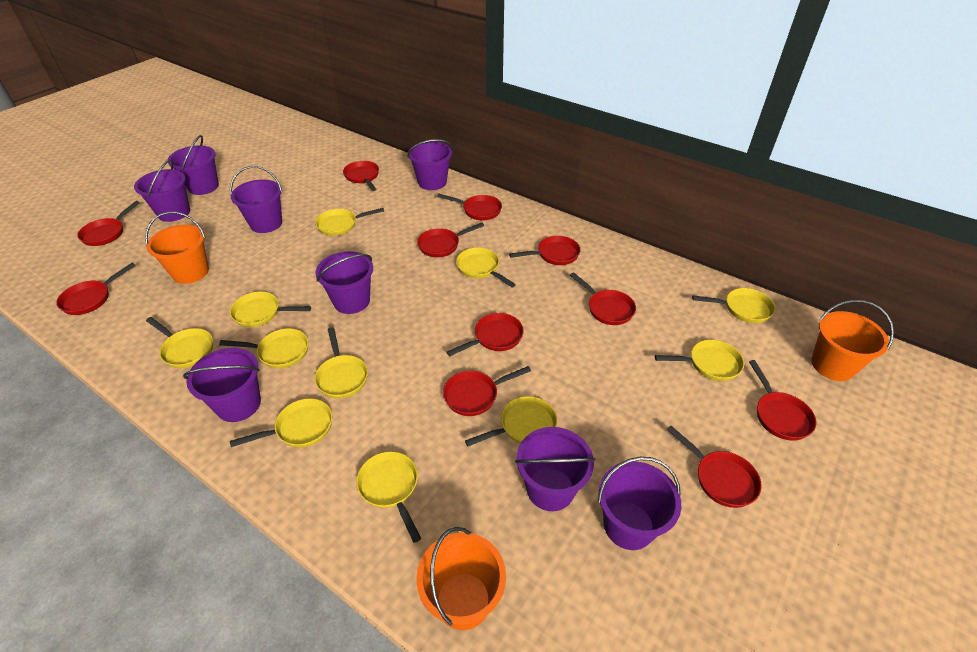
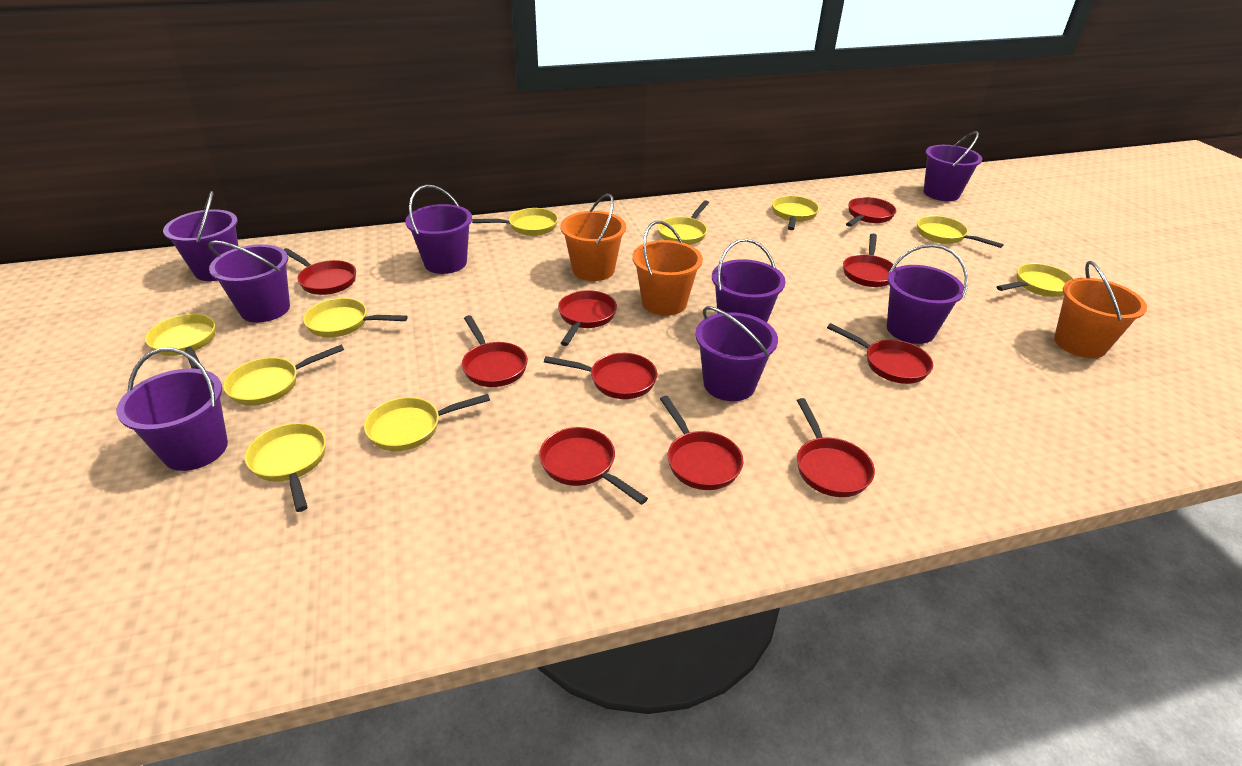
red pan: [56,263,136,315] [77,201,140,246] [343,161,379,191] [417,223,484,257] [437,194,502,220] [443,366,531,416] [447,313,524,356] [509,236,581,265] [570,272,636,325] [667,426,762,508] [749,360,816,441] = 11 -> [284,248,356,295] [462,315,528,387] [539,427,648,505] [544,353,657,399] [558,290,617,346] [660,396,744,490] [797,398,875,497] [827,323,933,384] [843,234,897,287] [846,197,896,227] = 10
yellow pan: [146,317,213,368] [219,328,308,369] [230,291,311,327] [230,398,332,448] [314,327,368,399] [315,208,384,236] [356,451,421,543] [456,247,516,287] [465,396,557,446] [655,340,744,381] [692,288,775,323] = 11 -> [145,314,215,369] [223,345,344,406] [245,423,326,512] [303,298,408,337] [364,394,490,451] [472,208,558,236] [658,200,709,245] [772,196,819,230] [917,216,1004,248] [997,263,1074,297] = 10

